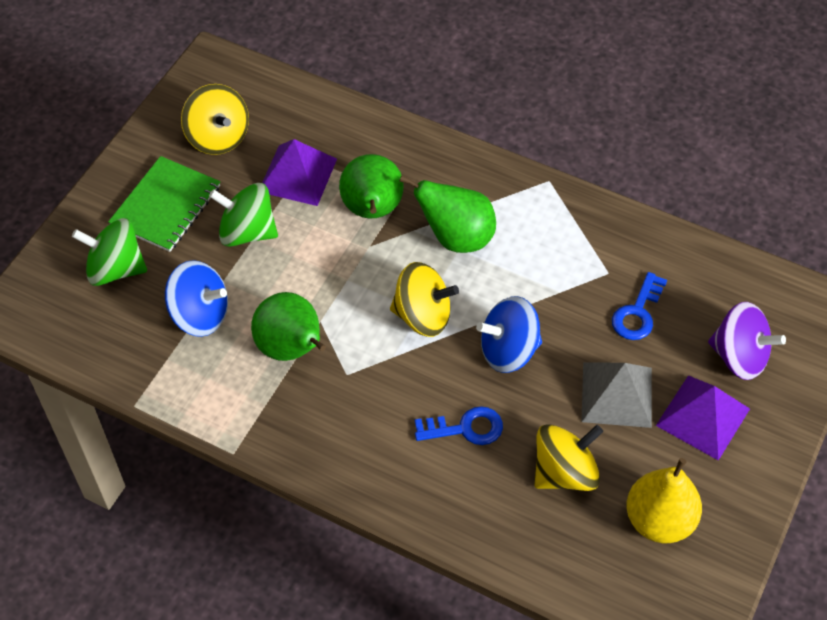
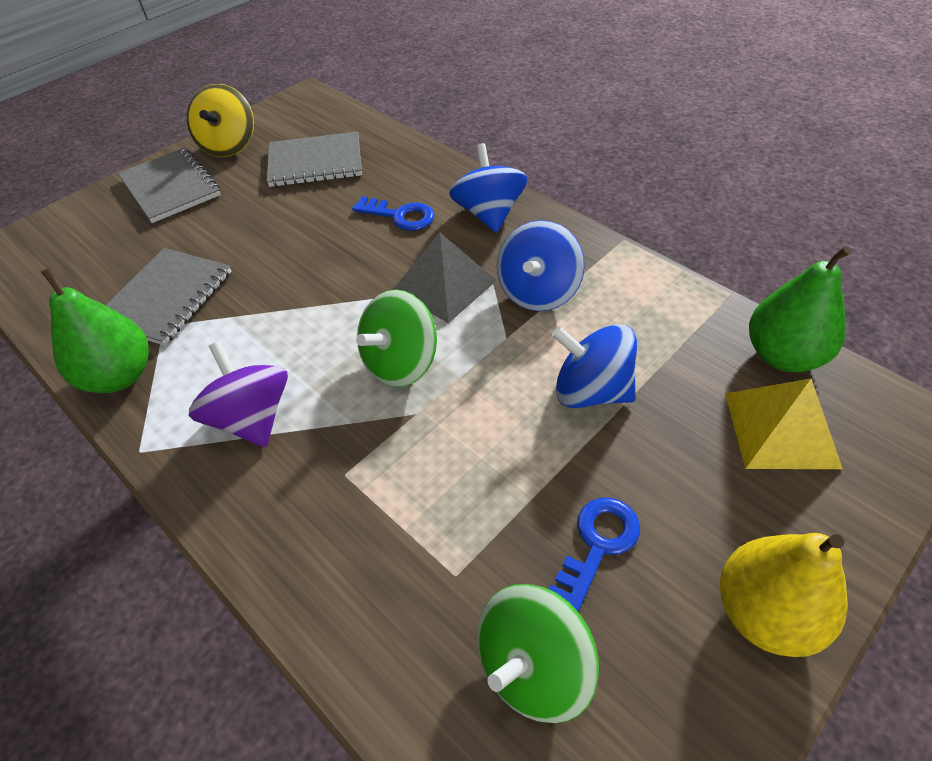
blue spinning top: [165,260,228,337] [476,296,542,373] = 2 -> [449,143,528,233] [497,220,585,311] [552,324,637,408] = 3
green notebook: [108,156,220,252] = 1 -> none = 0
green pear: [251,292,326,361] [339,154,404,219] [399,176,496,253] = 3 -> [41,268,149,393] [749,246,852,372] = 2
grey notebook: none = 0 -> [106,248,231,346] [118,148,221,223] [267,131,362,187] = 3
purple pyramid: [262,139,337,206] [656,375,750,461] = 2 -> none = 0
yellow pyramid: none = 0 -> [725,378,843,469] = 1
yellow spinning top: [181,84,249,155] [390,262,459,337] [535,424,603,491] = 3 -> [187,84,254,157] = 1

